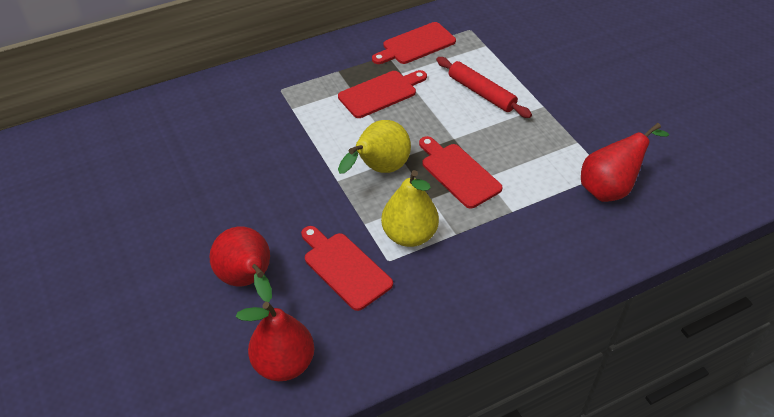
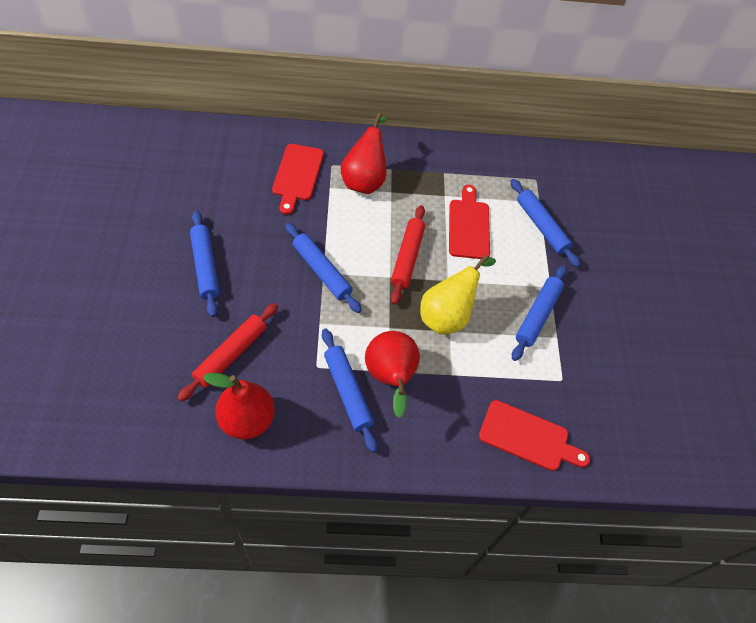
blue rolling pin: none = 0 -> [190,211,220,317] [285,223,362,313] [322,328,377,453] [510,179,580,267] [512,265,567,361] = 5
red cutting board: [301,226,393,311] [338,70,427,118] [372,22,456,64] [419,136,503,208] = 4 -> [272,144,324,215] [449,185,490,259] [479,400,590,471] = 3
red rolling pin: [436,57,532,118] = 1 -> [177,303,278,402] [391,205,425,305] = 2
yellow pear: [338,120,411,174] [381,170,439,247] = 2 -> [420,255,496,335] = 1

